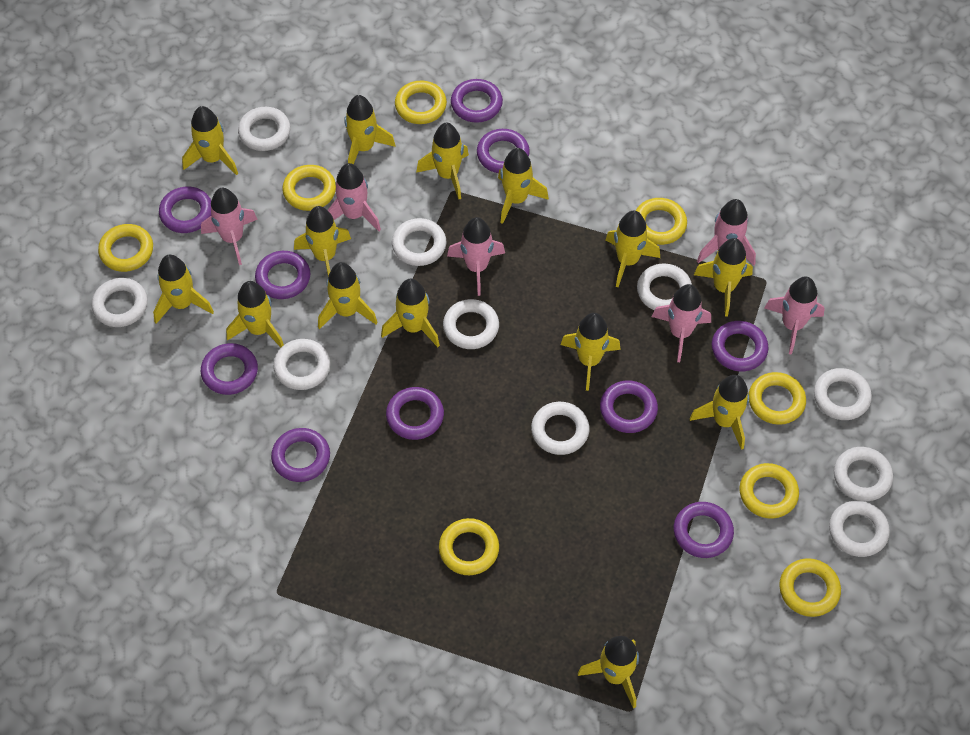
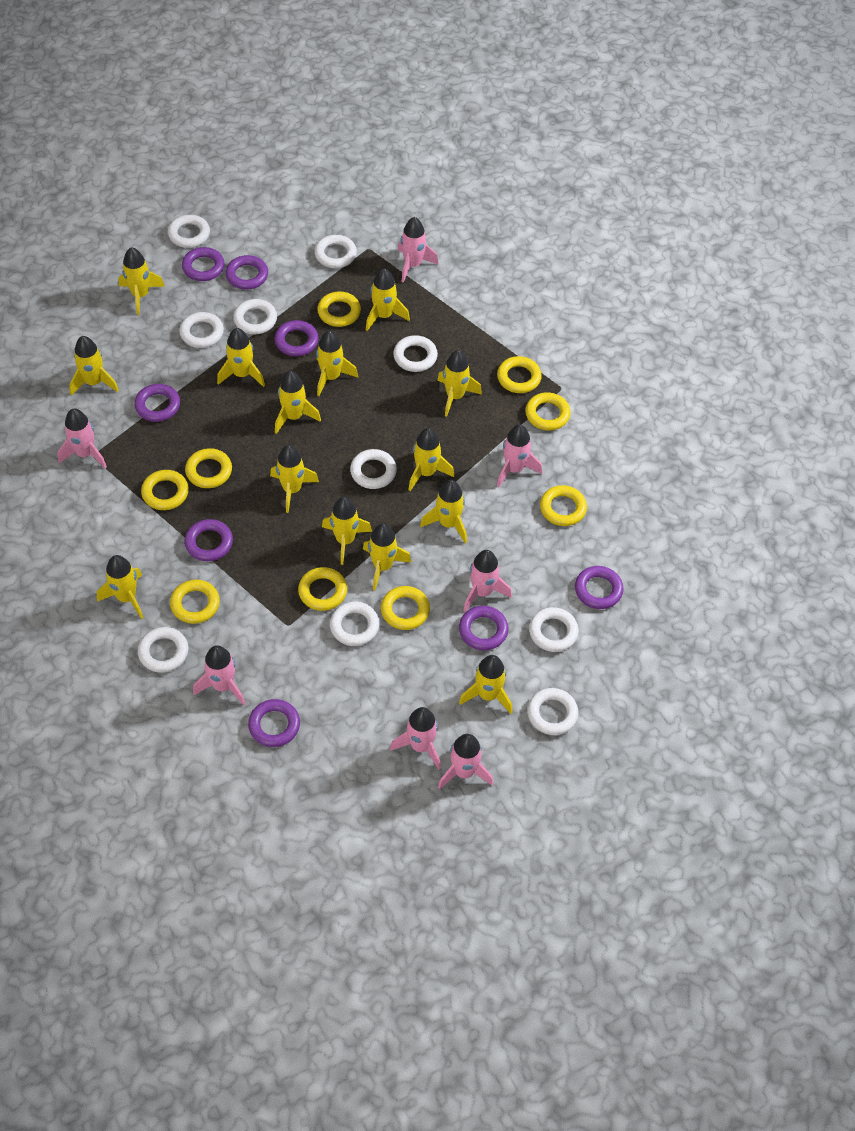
pink rocket: [201,188,258,265] [327,163,381,231] [447,217,505,296] [652,284,711,362] [697,199,756,265] [764,277,825,355] = 6 -> [57,409,107,469] [193,645,245,706] [390,707,441,770] [398,217,439,283] [438,734,493,790] [463,550,512,612] [497,425,542,487] = 7
purple ring: [159,187,211,233] [201,343,258,395] [255,251,310,299] [271,428,330,482] [386,387,444,440] [451,79,503,123] [477,129,530,173] [600,381,658,433] [674,502,734,558] [712,321,768,371] = 10 -> [134,384,180,422] [182,247,225,281] [184,519,233,561] [225,255,268,290] [248,699,300,747] [275,320,319,356] [459,606,508,650] [575,566,623,609] = 8
yellow ring: [98,224,153,272] [282,165,336,211] [395,81,447,124] [439,518,499,575] [636,198,687,245] [739,463,799,519] [749,372,806,425] [779,558,841,617] = 8 -> [141,470,189,510] [170,579,220,624] [185,448,232,488] [298,567,347,611] [317,291,361,327] [381,586,430,630] [497,356,542,393] [525,392,571,431] [540,485,587,526] = 9

